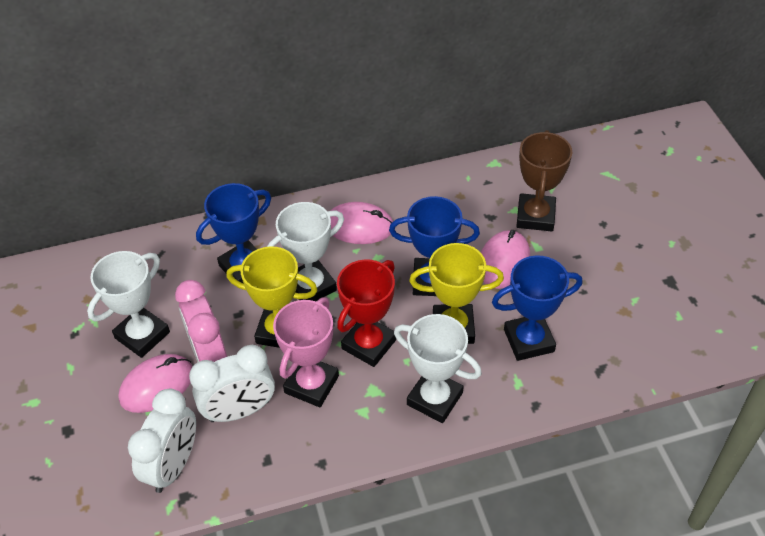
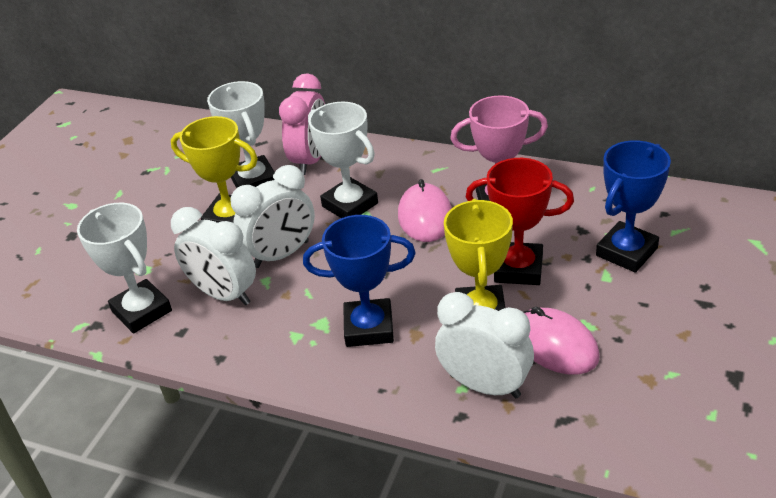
blue trophy: [196,183,271,283] [389,196,480,296] [492,255,582,361] = 3 -> [303,215,416,347] [596,140,671,273] = 2
brown trophy: [516,130,572,231] = 1 -> none = 0
pink mouse: [119,354,193,413] [330,202,393,244] [481,230,530,289] = 3 -> [398,179,452,242] [524,307,600,375] = 2
white clock: [128,389,196,493] [189,345,275,422] = 2 -> [171,207,256,305] [231,165,315,268] [435,292,534,398] = 3

